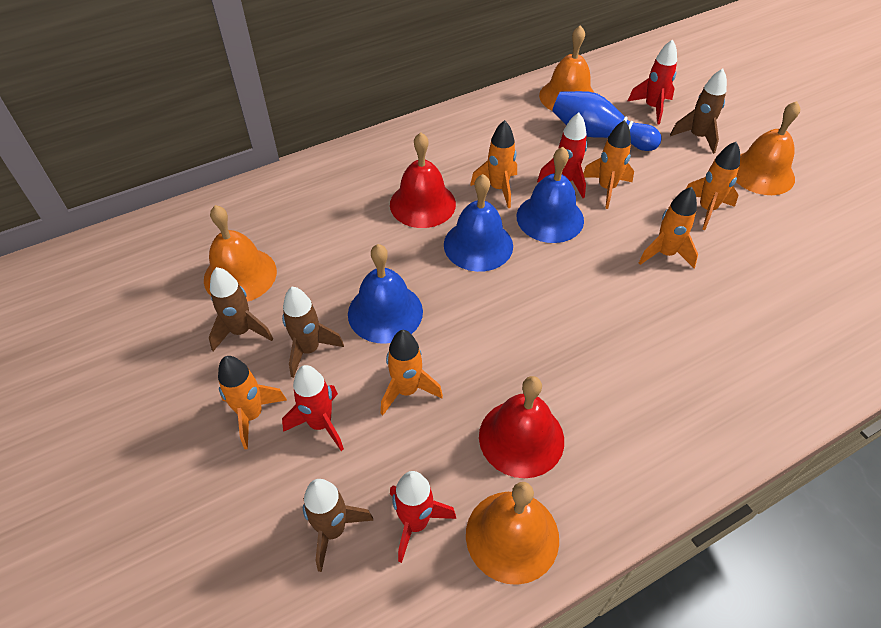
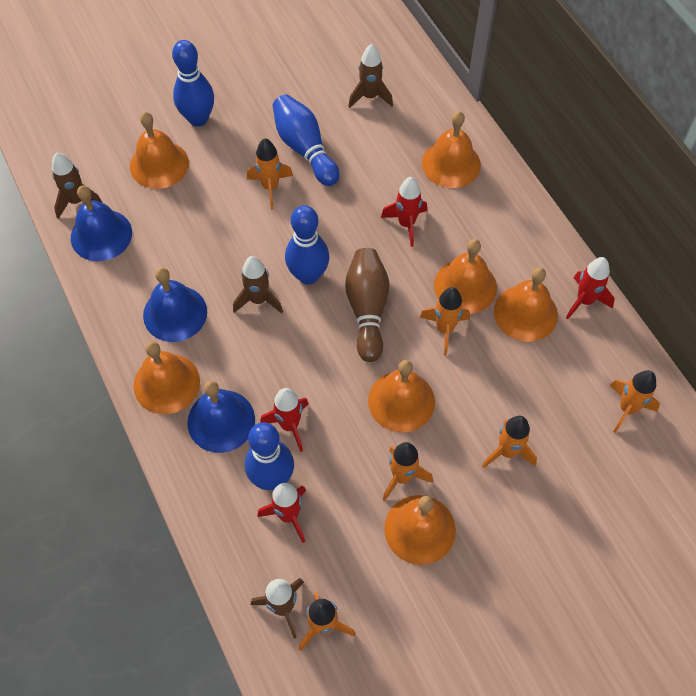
blue bowling pin: [552,91,662,151] = 1 -> [172,40,214,127] [245,422,294,490] [273,94,340,186] [285,205,329,285] = 4
brown bowling pin: none = 0 -> [345,248,389,362] = 1
orange bell: [204,205,277,302] [466,482,559,585] [539,25,595,111] [736,101,800,195] = 4 -> [130,112,189,189] [134,341,200,414] [368,360,435,433] [384,495,456,565] [422,111,481,188] [434,239,497,314] [494,267,558,342] = 7
red bell: [390,132,456,228] [479,376,564,478] = 2 -> none = 0

